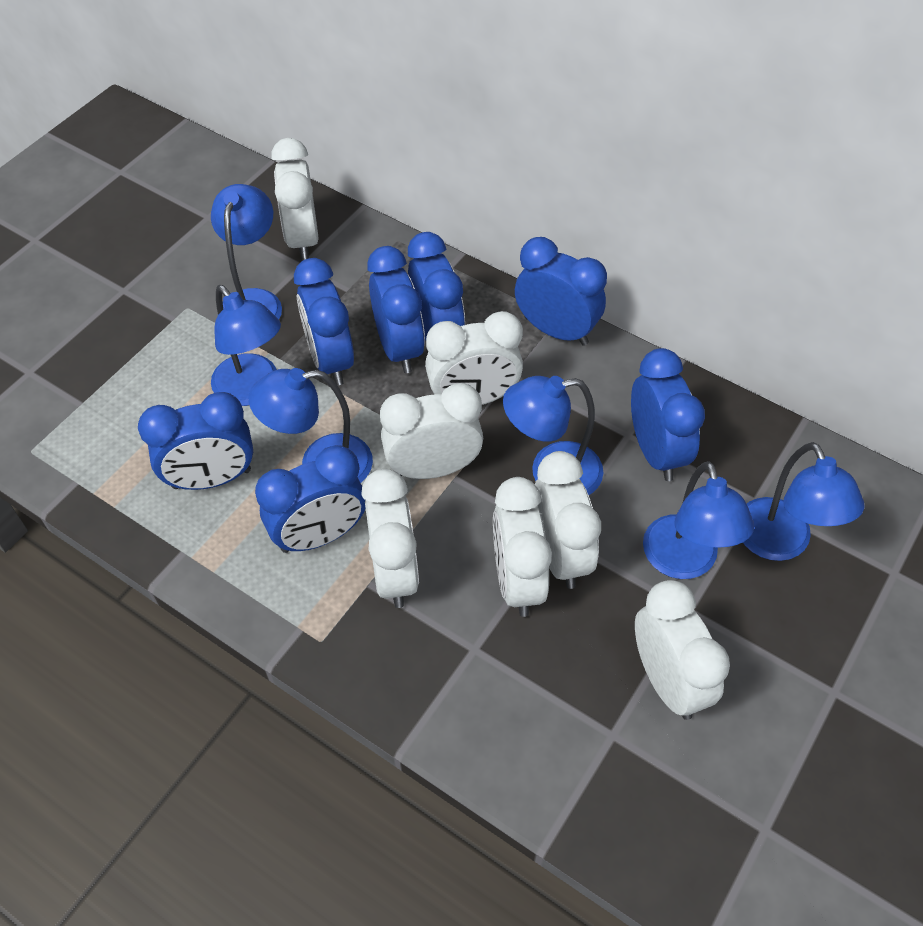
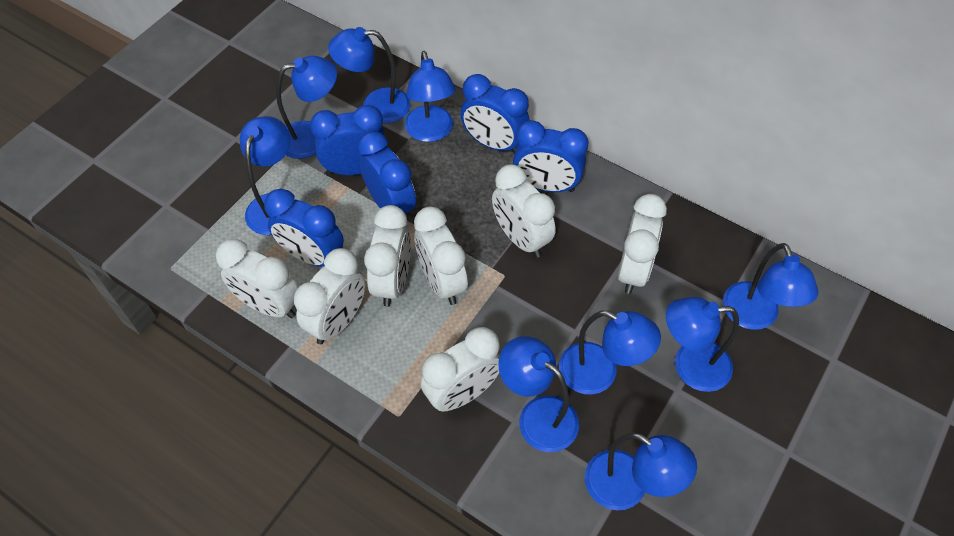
blue clock: [138,392,253,490] [255,445,365,553] [294,258,354,386] [368,246,425,373] [408,232,465,340] [515,237,607,346] [631,348,705,481] = 7 -> [264,188,344,267] [310,105,385,175] [357,131,416,214] [460,74,529,154] [513,120,588,192] = 5
blue lamp: [211,184,282,319] [211,285,281,406] [249,368,373,483] [503,376,603,495] [643,461,754,579] [743,442,864,561] = 6 -> [240,116,290,235] [276,56,337,159] [328,27,411,123] [405,51,456,142] [498,336,579,452] [559,311,661,395] [585,433,697,510] [666,297,739,392] [723,243,819,330] = 9

